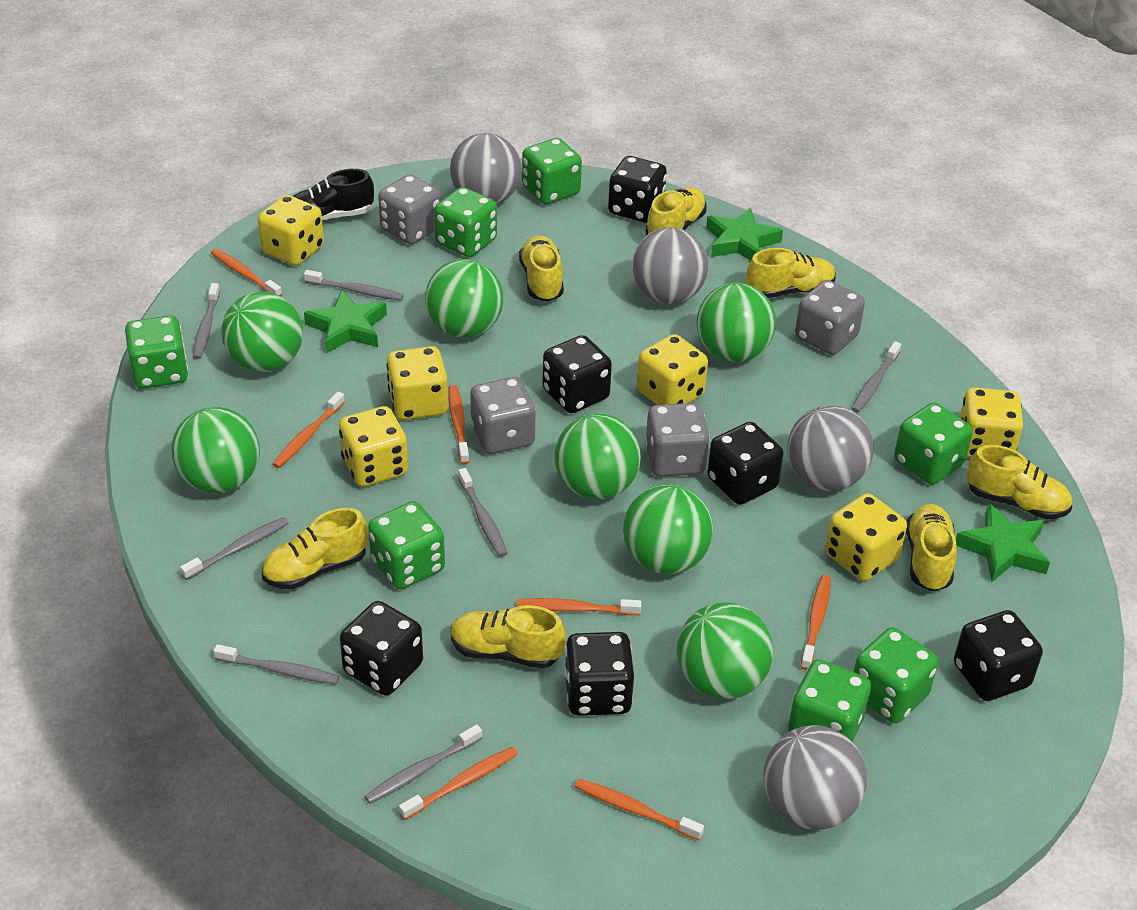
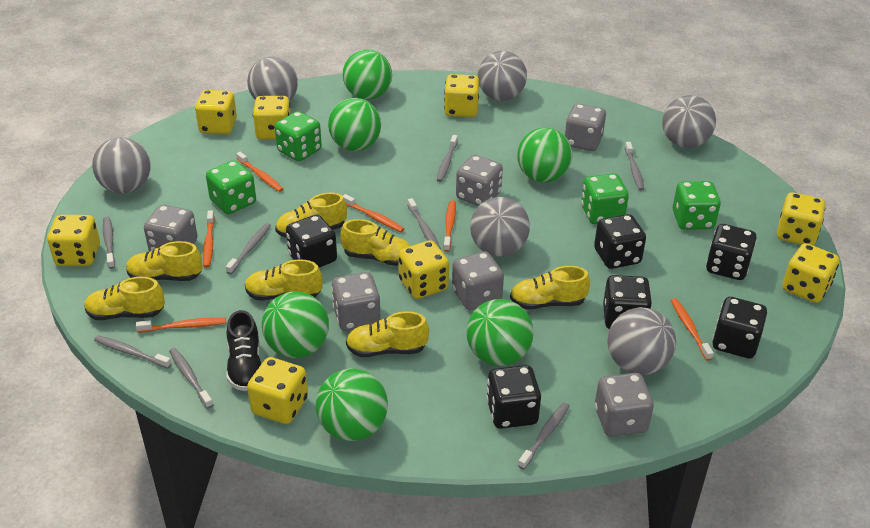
green ball: [171,407,260,494] [221,292,303,372] [425,259,503,338] [554,413,641,500] [623,484,713,574] [677,603,773,699] [696,283,776,362] = 7 -> [262,292,329,358] [316,369,388,441] [328,98,381,151] [343,50,392,100] [466,299,534,366] [517,127,572,183] = 6
green dice: [125,315,188,389] [368,501,445,590] [434,187,497,257] [522,138,582,205] [788,659,871,742] [854,627,938,723] [894,402,973,485] = 7 -> [206,160,256,214] [275,111,322,161] [581,174,629,224] [673,181,721,230] = 4
green star: [304,289,387,354] [706,207,783,261] [956,503,1050,582] = 3 -> none = 0
grey ball: [450,133,522,204] [632,227,709,304] [764,725,867,830] [787,405,874,491] = 4 -> [92,137,151,193] [247,57,298,101] [470,197,530,256] [478,51,527,101] [607,307,676,375] [662,95,716,148] = 6
grey dice: [378,174,441,245] [470,377,536,454] [645,403,710,477] [795,280,865,355] = 4 -> [144,205,197,252] [331,272,380,331] [452,252,504,310] [456,155,503,206] [564,104,606,151] [595,373,654,437] = 6
grey toothbrush: [180,517,289,580] [193,283,220,359] [214,644,340,685] [304,270,404,301] [364,724,482,804] [458,468,508,557] [851,341,901,413] = 7 -> [94,336,172,369] [103,217,115,269] [169,348,213,409] [226,223,271,274] [408,198,441,249] [437,135,458,182] [518,402,570,470] [625,142,644,191] = 8
orange toothbrush: [211,249,282,296] [272,391,345,468] [399,747,518,820] [448,385,469,464] [517,598,642,615] [574,779,704,840] [800,575,831,670] = 7 -> [136,318,226,333] [203,210,215,268] [236,152,283,192] [343,194,404,232] [443,200,456,252] [671,298,714,361] = 6
yellow dice: [258,195,324,266] [339,406,408,487] [386,346,448,420] [637,334,708,405] [825,493,907,581] [959,387,1023,458] = 6 -> [47,215,100,266] [195,90,237,134] [247,357,308,424] [253,96,291,140] [398,240,449,299] [444,74,479,117] [777,192,825,245] [782,243,839,303] = 8

